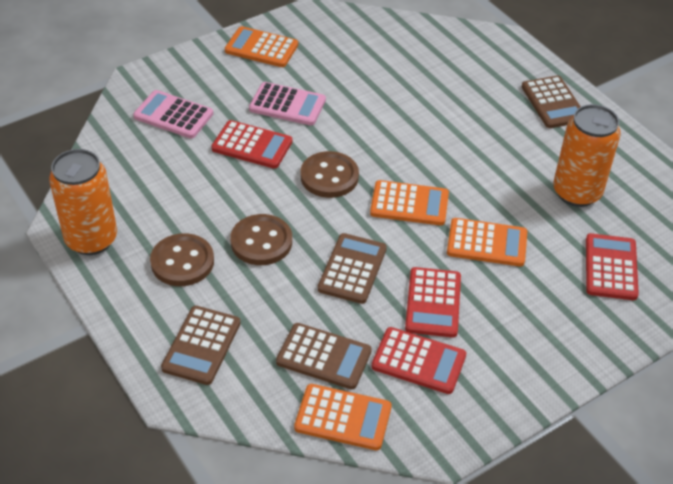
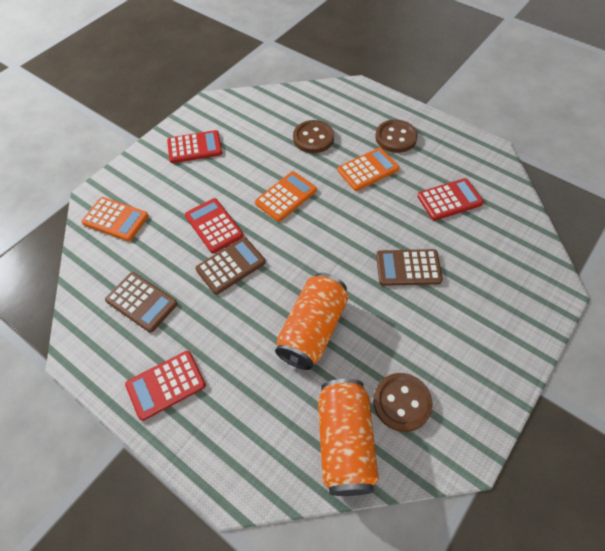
brown calculator: [161,306,240,385] [276,323,372,389] [318,233,387,304] [522,76,581,128] = 4 -> [105,272,178,333] [195,237,266,295] [376,249,443,286] = 3
orange calculator: [225,26,298,67] [294,384,392,450] [370,180,449,226] [447,218,527,267] = 4 -> [81,197,149,241] [255,171,317,222] [338,148,399,191] = 3
pink calculator: [133,90,213,138] [249,82,326,126] = 2 -> none = 0

